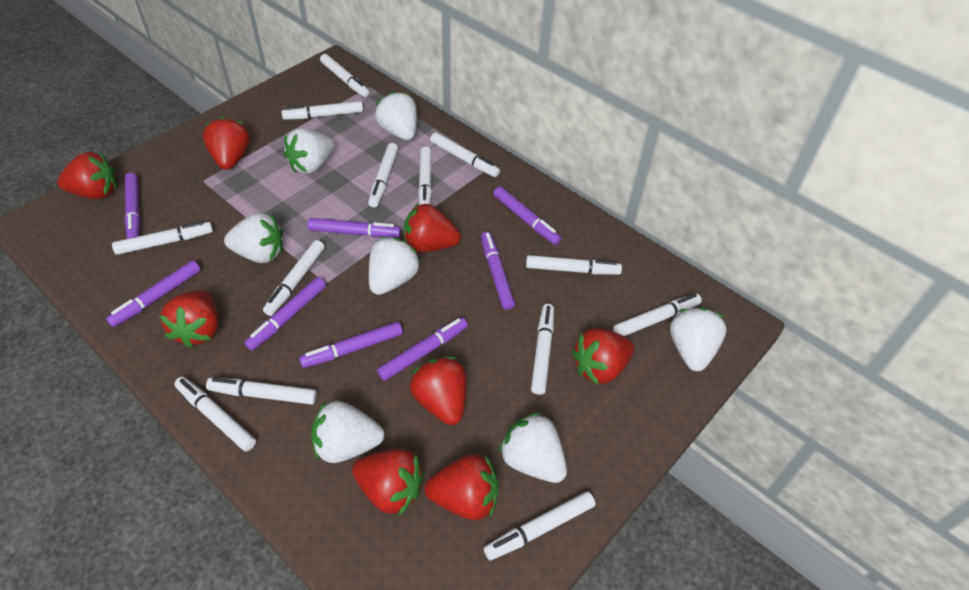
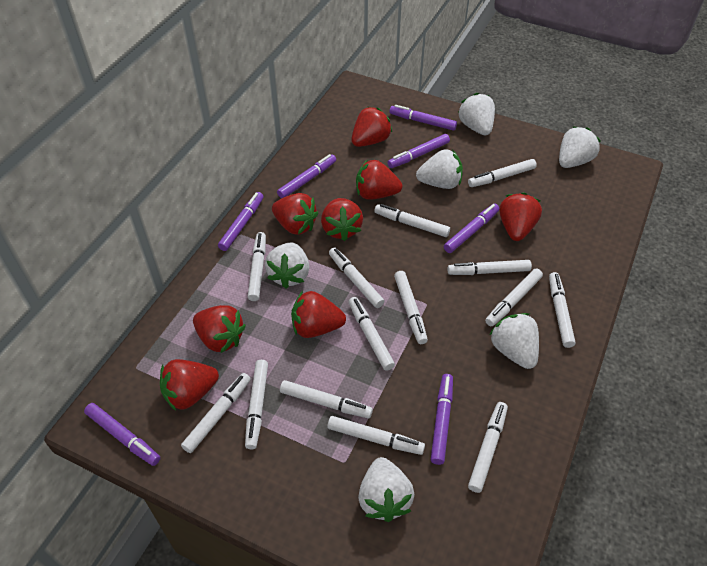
purple marker: [106,260,201,327] [124,173,140,239] [244,277,326,351] [299,322,403,368] [308,218,401,237] [377,317,468,381] [481,232,515,310] [494,187,561,245] = 8 -> [84,403,160,466] [218,192,264,251] [277,154,336,198] [388,134,450,168] [389,105,457,131] [431,374,453,465] [444,204,499,253] = 7
white marker: [112,221,213,255] [174,377,256,452] [206,378,317,405] [263,240,325,316] [282,101,363,120] [320,54,370,97] [368,143,399,208] [418,147,432,205] [430,132,500,177] [484,491,595,560] [526,255,622,275] [531,304,554,395] [613,293,702,336] = 13 -> [181,373,251,453] [245,360,268,449] [248,232,266,301] [280,380,373,418] [327,416,425,455] [329,247,384,308] [349,297,395,371] [374,204,450,237] [394,271,428,344] [447,260,532,275] [468,159,537,187] [468,402,508,493] [485,269,543,326] [549,272,576,348] = 14
white strawberry: [224,213,283,263] [284,129,335,174] [311,401,384,463] [369,237,421,295] [375,92,417,140] [499,412,567,483] [670,307,727,371] = 7 -> [265,243,309,289] [358,457,415,522] [416,149,463,189] [458,93,495,135] [490,313,539,369] [559,126,601,168] = 6

